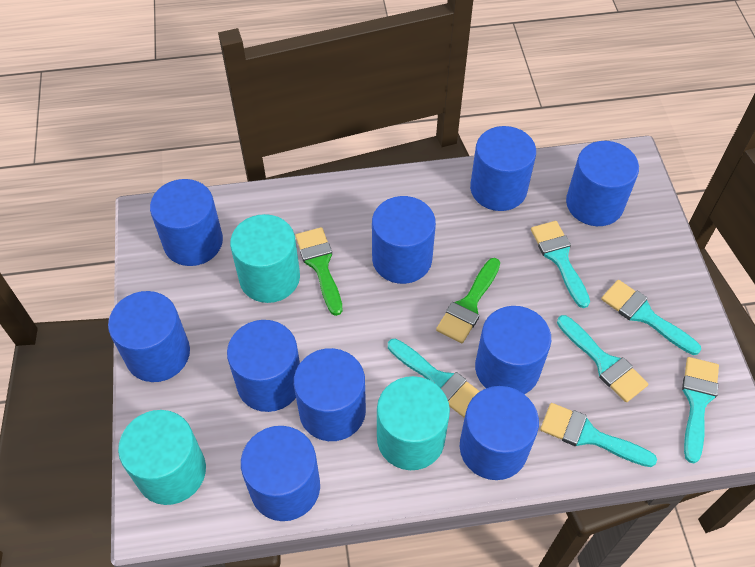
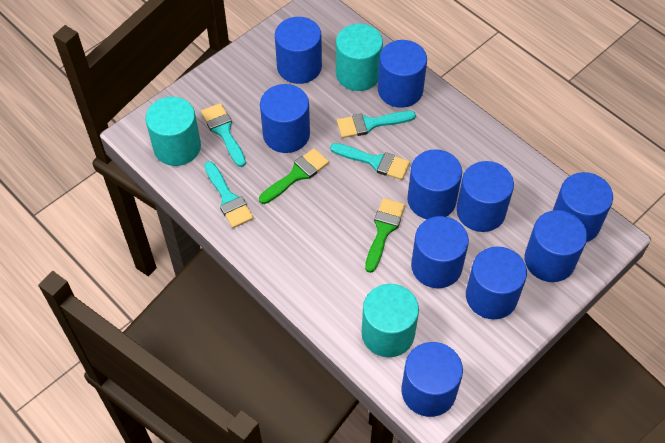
turquoise brush: [388,339,480,418] [531,221,590,308] [540,403,657,467] [557,315,648,402] [601,280,701,355] [682,357,719,464] = 6 -> [201,103,246,167] [204,161,254,228] [330,143,410,180] [337,111,416,138] = 4

